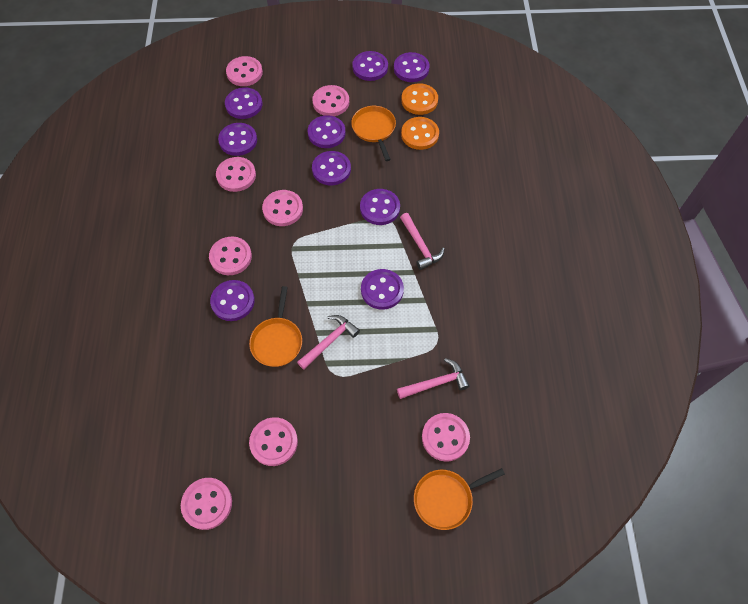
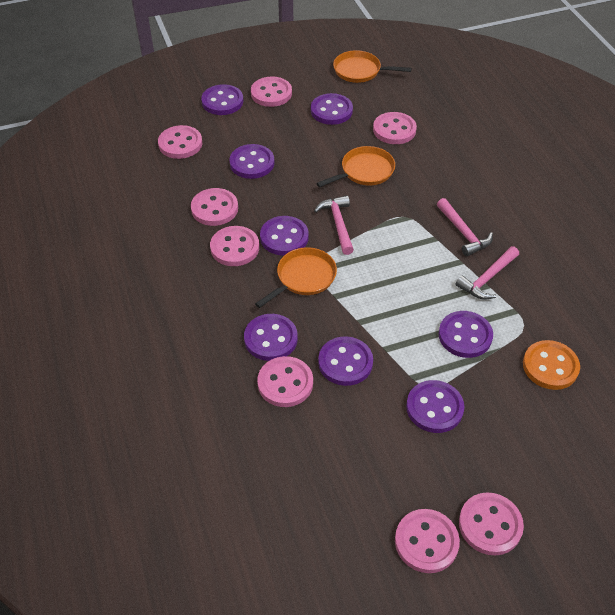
orange button: [401,83,438,115] [401,117,439,150] = 2 -> [523,340,580,390] = 1
purple button: [210,280,255,321] [218,123,257,156] [225,87,262,119] [308,115,346,148] [312,151,351,185] [352,51,388,81] [360,189,400,225] [361,269,404,310] [394,52,430,82] = 9 -> [201,84,243,115] [229,144,275,179] [244,314,298,361] [260,216,309,256] [311,93,353,125] [318,336,373,386] [406,380,464,433] [439,311,493,358] = 8

